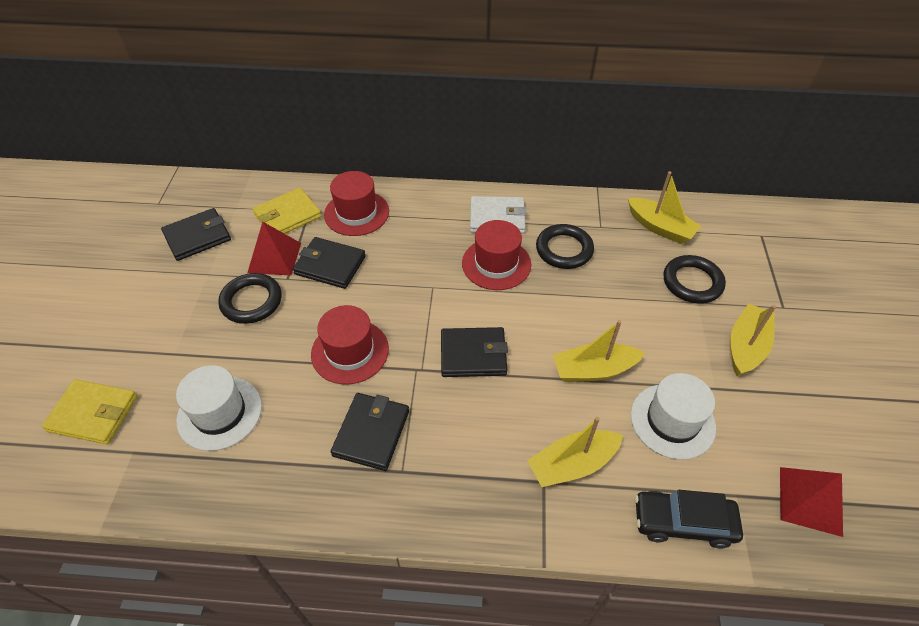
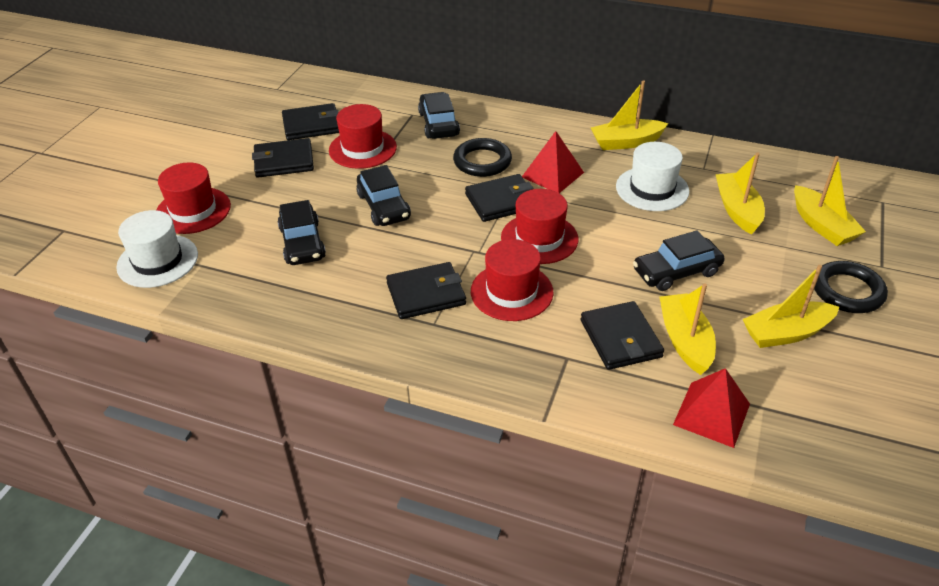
black car: [635,490,743,549] = 1 -> [277,200,326,265] [356,165,411,226] [418,92,460,139] [633,231,725,291] = 4
black ring: [218,273,282,324] [536,224,594,269] [664,255,726,304] = 3 -> [453,138,512,177] [814,261,888,313] = 2
black wallet: [161,208,231,261] [293,237,366,289] [331,393,409,471] [441,327,508,377] = 4 -> [252,138,314,178] [282,103,339,140] [386,262,466,319] [465,174,533,222] [581,301,664,370] = 5
red hat: [311,305,389,384] [324,171,389,236] [462,220,531,290] = 3 -> [156,162,231,234] [329,104,397,169] [471,239,554,321] [501,189,578,264] = 4
white wallet: [470,196,527,234] = 1 -> none = 0
yellow boat: [527,417,623,487] [553,320,645,382] [628,171,702,244] [730,303,776,376] = 4 -> [591,80,668,150] [660,283,716,375] [715,153,765,235] [743,265,839,348] [794,156,866,246] = 5
yellow wallet: [42,379,137,444] [253,188,321,234] = 2 -> none = 0

